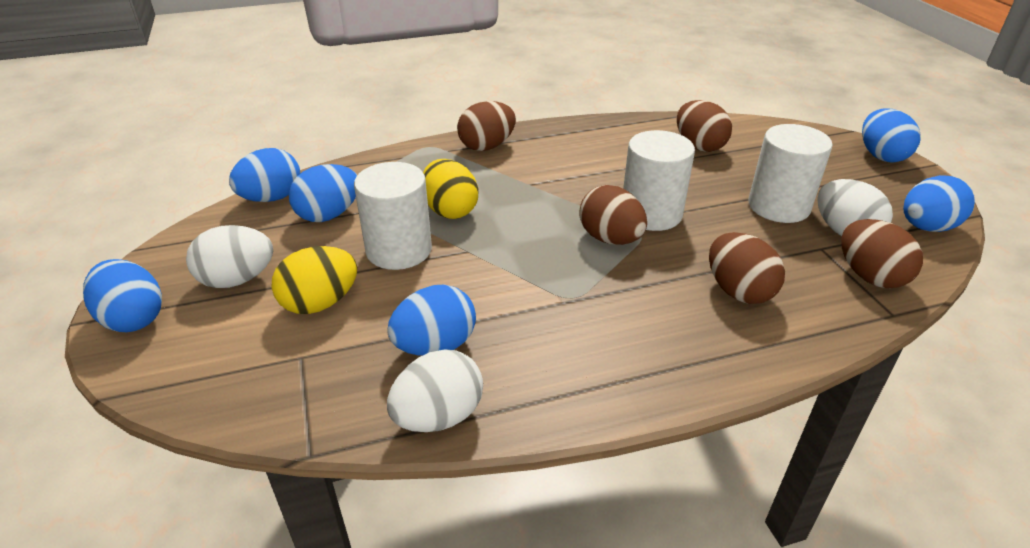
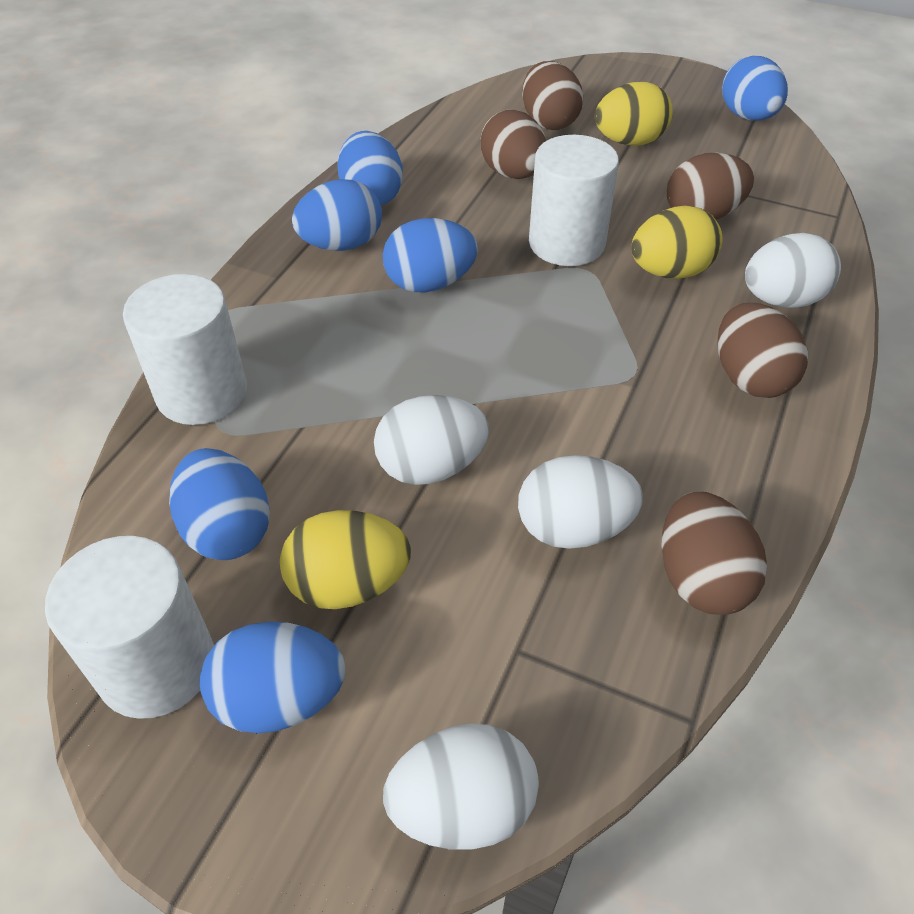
white egg: [186,225,273,288] [387,349,483,432] [817,179,893,236] = 3 -> [374,395,489,485] [383,723,539,849] [518,455,643,549] [745,233,841,308] = 4
yellow egg: [271,246,357,314] [423,159,478,219] = 2 -> [280,510,411,609] [595,82,673,146] [631,206,722,279] = 3

